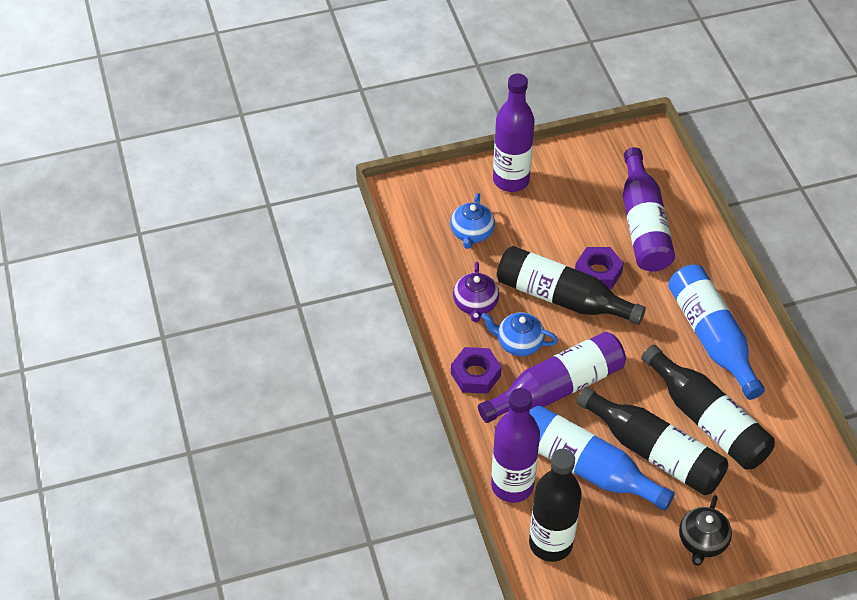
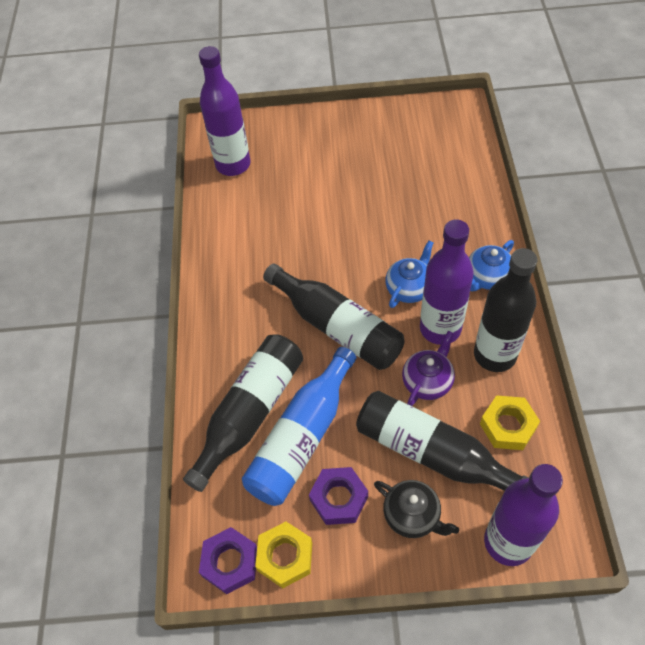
blue bottle: [530,405,675,511] [668,265,765,400] = 2 -> [242,347,356,506] = 1
purple bottle: [478,332,626,423] [491,388,540,503] [493,74,535,192] [623,147,675,272] = 4 -> [199,46,251,176] [420,219,474,345] [484,464,563,566] = 3
yellow nut: none = 0 -> [255,522,312,588] [480,395,540,450] = 2

